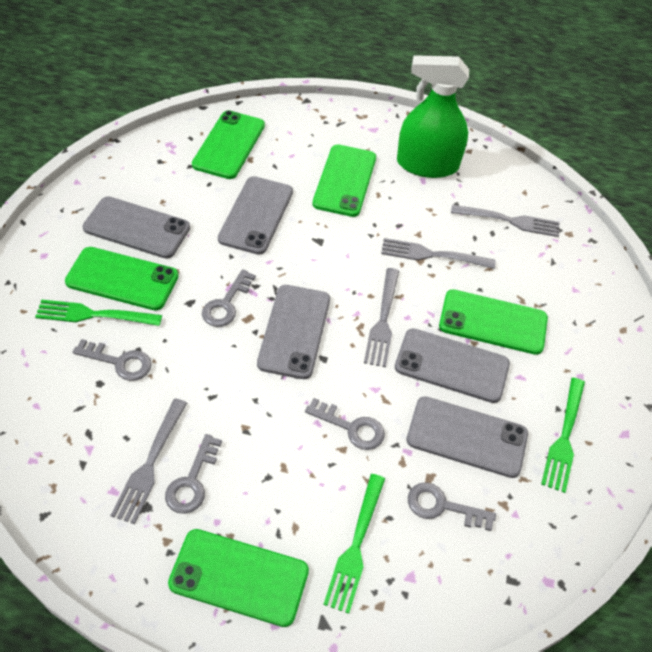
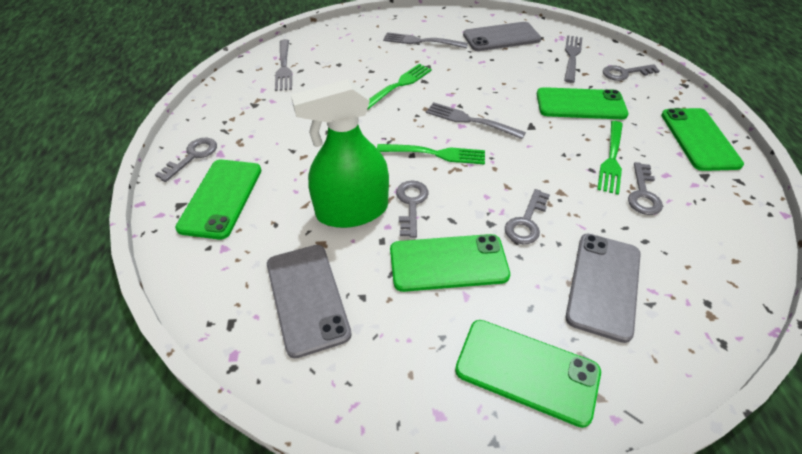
grey phone: [82,196,190,259] [218,176,293,255] [257,285,330,379] [395,328,510,403] [406,396,528,478] = 5 -> [267,245,352,359] [463,22,541,51] [566,234,641,343] = 3

